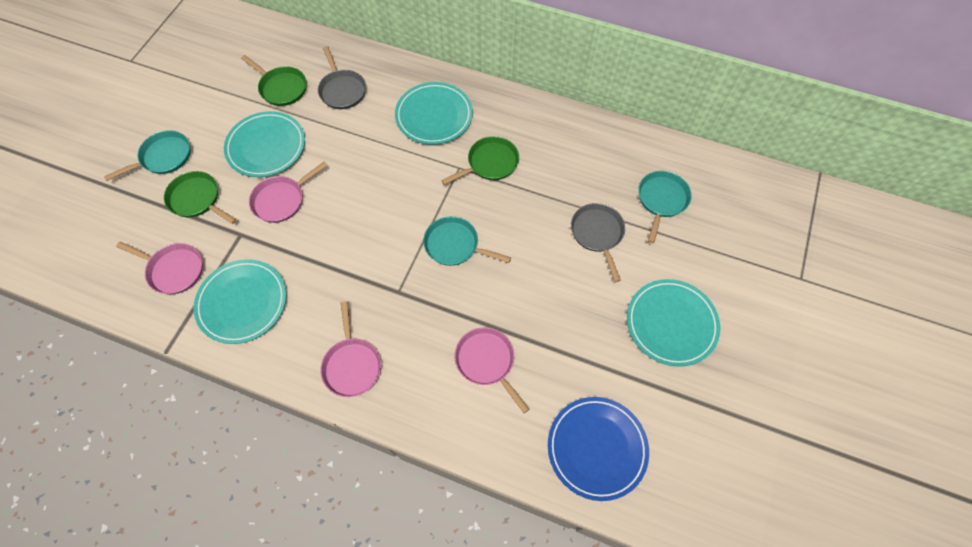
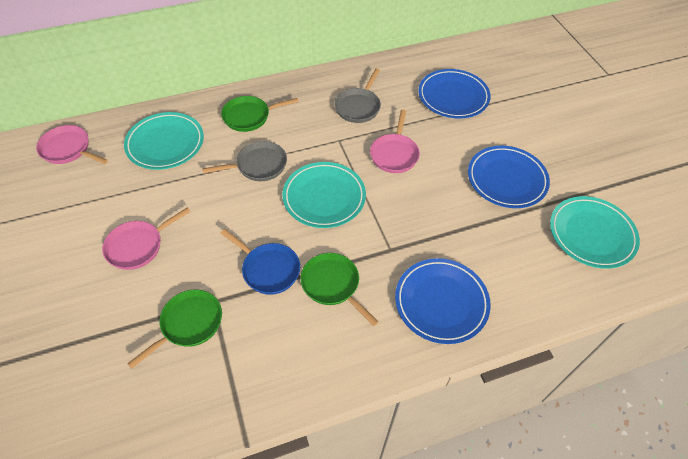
blue pan: none = 0 -> [221,229,300,295] = 1
blue plate: [548,397,649,501] = 1 -> [395,258,491,344] [418,69,491,118] [468,146,550,208] = 3
pink pan: [116,242,203,294] [249,162,328,223] [321,301,381,397] [455,327,529,413] = 4 -> [36,125,108,164] [102,208,190,270] [370,110,420,173] = 3
turquoise pan: [104,130,190,181] [423,216,511,266] [638,171,692,243] = 3 -> none = 0
turquoise plate: [194,259,286,344] [224,111,305,177] [395,82,473,145] [627,279,720,367] = 4 -> [124,112,204,170] [282,162,366,228] [550,196,640,269] = 3

